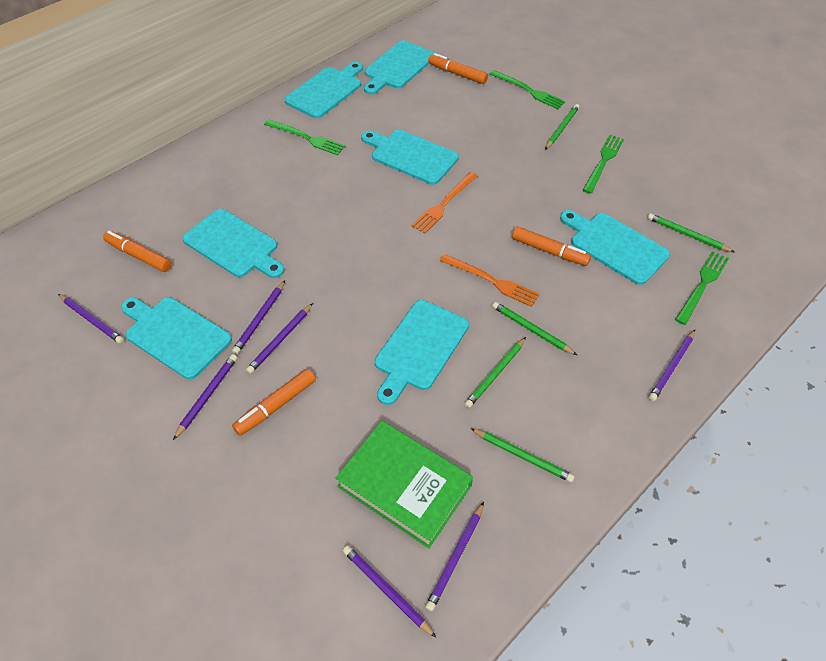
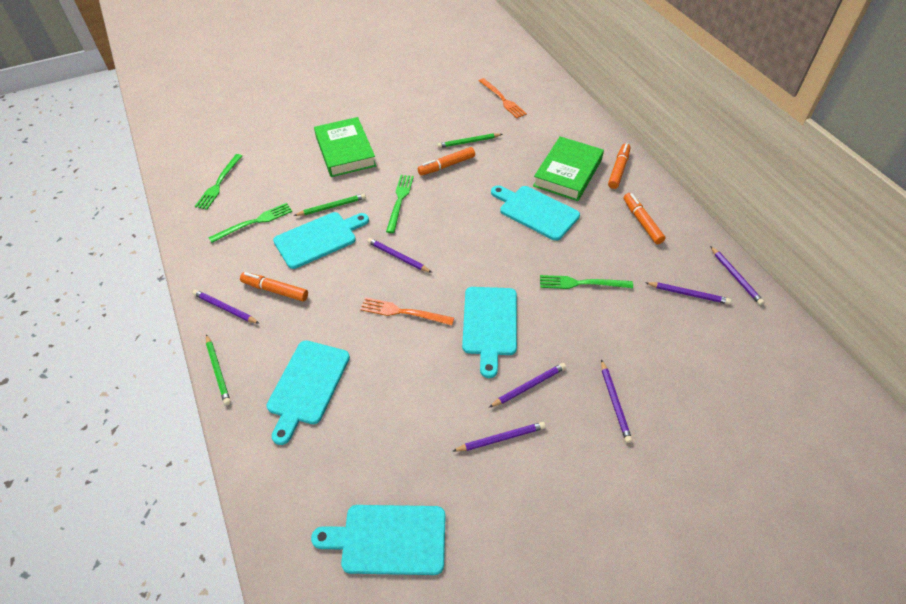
green book: [336,421,473,548] = 1 -> [314,117,376,177] [533,136,604,201] = 2
green pencil: [464,337,526,408] [470,428,575,483] [492,302,577,355] [545,104,579,150] [648,213,734,252] = 5 -> [206,334,231,405] [293,194,366,216] [437,133,502,148] = 3
turquoise cutting board: [121,297,232,379] [182,209,284,278] [284,62,363,118] [361,130,459,185] [364,41,434,95] [375,300,469,405] [560,210,670,285] = 7 -> [267,340,350,445] [273,212,369,269] [311,505,445,575] [462,287,517,378] [491,185,580,241] = 5

